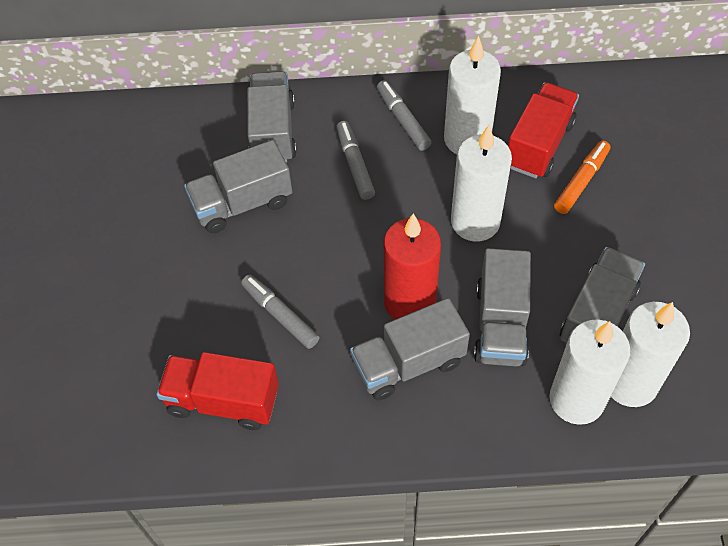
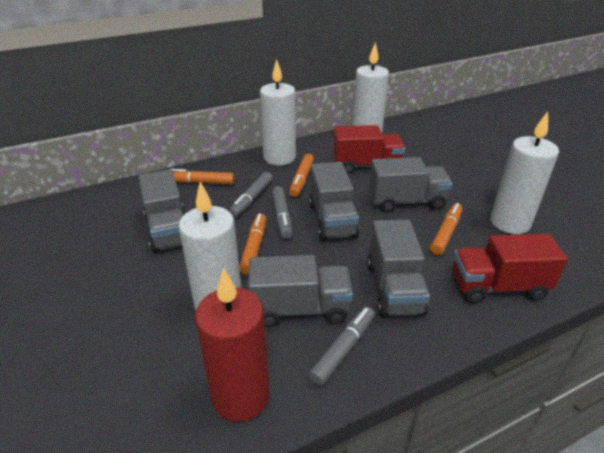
orange marker: [554,141,610,214] = 1 -> [172,169,234,184] [239,214,266,275] [289,154,314,197] [430,203,463,255] = 4

